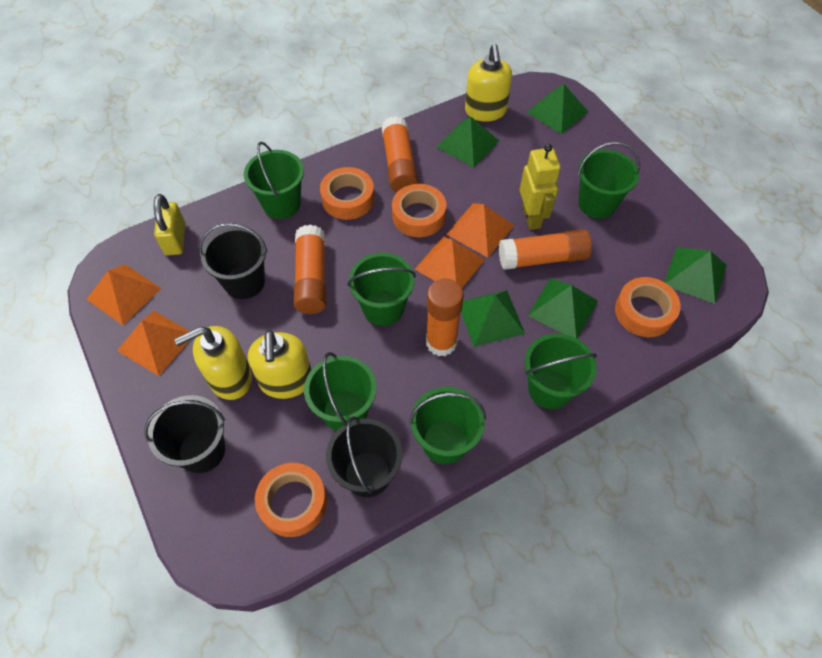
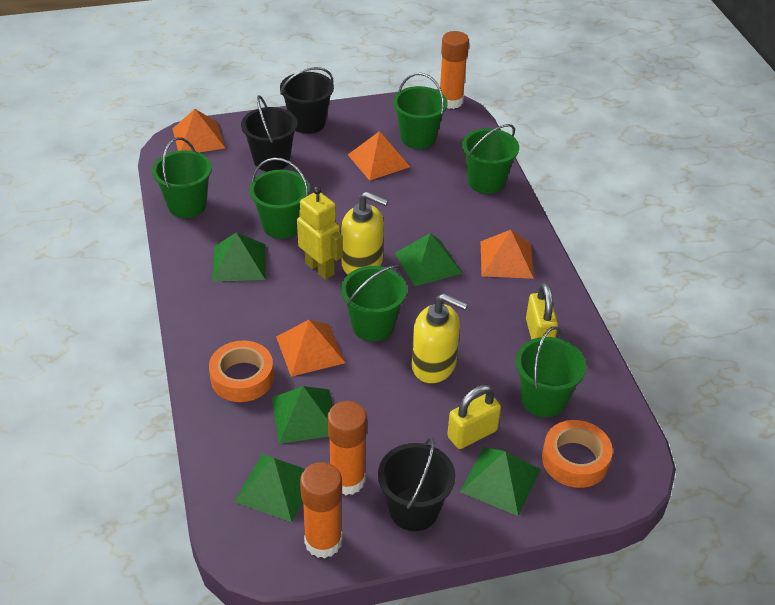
orange glue stick: [294,225,326,314] [381,116,418,192] [426,279,464,356] [499,229,592,270] = 4 -> [300,462,342,558] [327,401,367,495] [440,31,469,109] = 3
orange tape: [255,463,327,537] [320,167,374,220] [392,184,446,237] [615,277,681,337] = 4 -> [209,340,274,402] [542,420,613,488] = 2
yellow padlock: [154,194,185,255] = 1 -> [447,385,501,449] [526,282,558,340] = 2
yellow soap dispenser: [174,326,252,400] [248,330,312,399] [465,44,512,122] = 3 -> [341,191,389,275] [412,293,468,383] = 2

